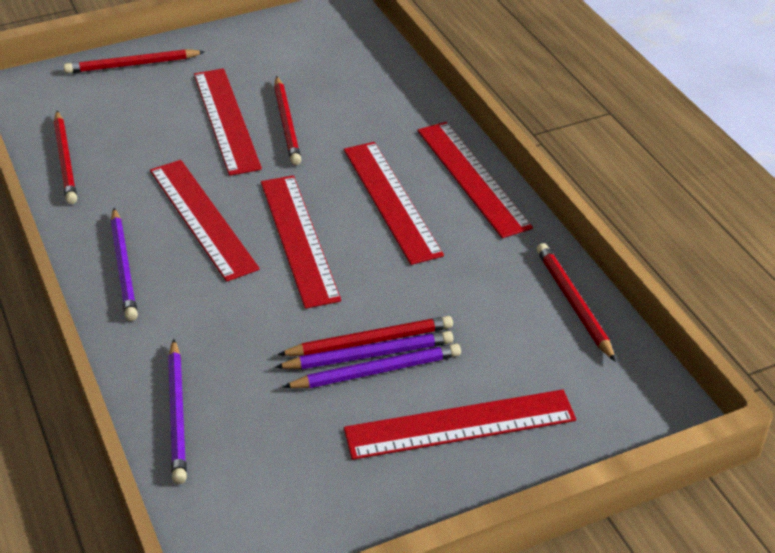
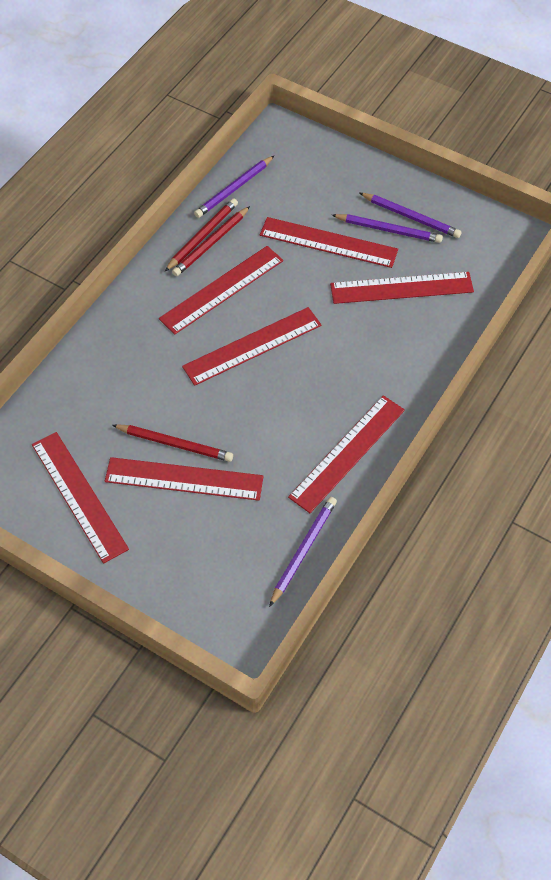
red pencil: [54,111,77,204] [64,49,205,74] [274,76,301,165] [277,316,453,356] [536,243,616,362] = 5 -> [112,424,233,462] [165,198,238,271] [172,206,250,276] = 3
red ruler: [150,160,260,282] [194,68,262,176] [261,175,341,309] [344,142,444,265] [344,390,576,460] [417,122,533,238] = 6 -> [32,432,129,564] [105,457,264,501] [159,246,283,335] [182,307,322,386] [260,217,398,268] [288,395,405,513] [330,272,474,304] = 7

